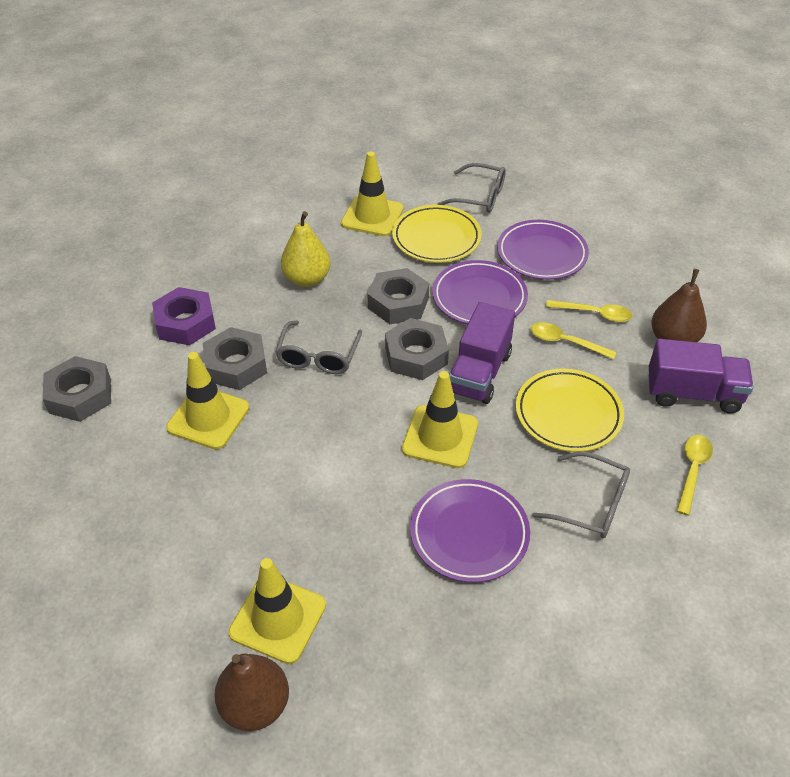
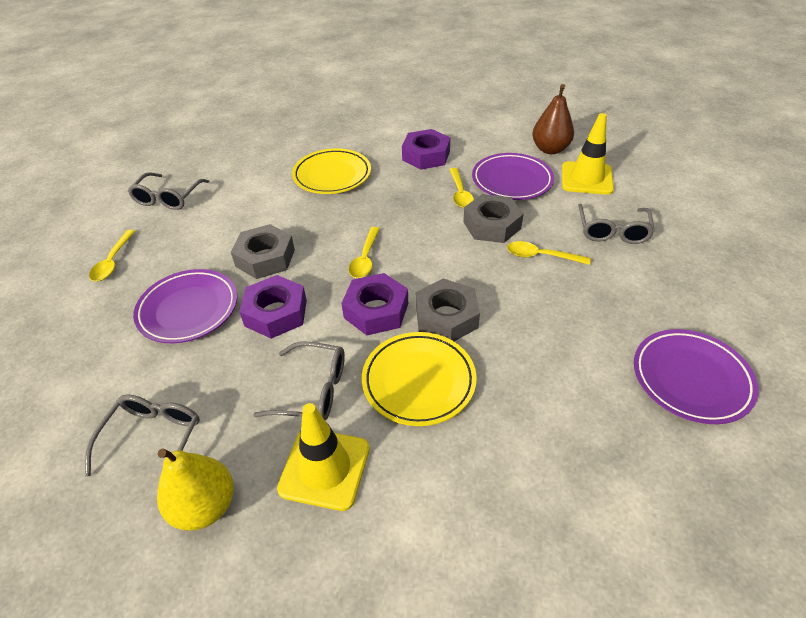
brown pear: [214,654,289,731] [651,269,707,342] = 2 -> [532,84,574,154] = 1
grey glasses: [275,320,362,374] [437,163,506,213] [532,452,630,538] = 3 -> [85,395,200,476] [128,172,209,210] [253,342,345,421] [578,204,655,244] = 4
grey nut: [42,356,111,422] [203,327,267,390] [367,268,429,324] [385,318,449,380] = 4 -> [231,224,295,279] [416,278,480,341] [463,194,524,243] = 3
purple nut: [152,287,216,345] = 1 -> [239,275,307,339] [341,273,408,335] [402,129,450,170] = 3
purple truck: [449,302,515,404] [648,339,754,413] = 2 -> none = 0
yellow spoon: [531,322,616,359] [546,300,632,322] [677,435,713,515] = 3 -> [89,230,135,281] [349,227,380,278] [449,168,474,208] [507,241,591,265] = 4
yellow traffic cone: [166,352,249,449] [228,558,326,664] [341,151,403,236] [402,371,478,468] = 4 -> [277,403,370,511] [562,113,614,195] = 2

